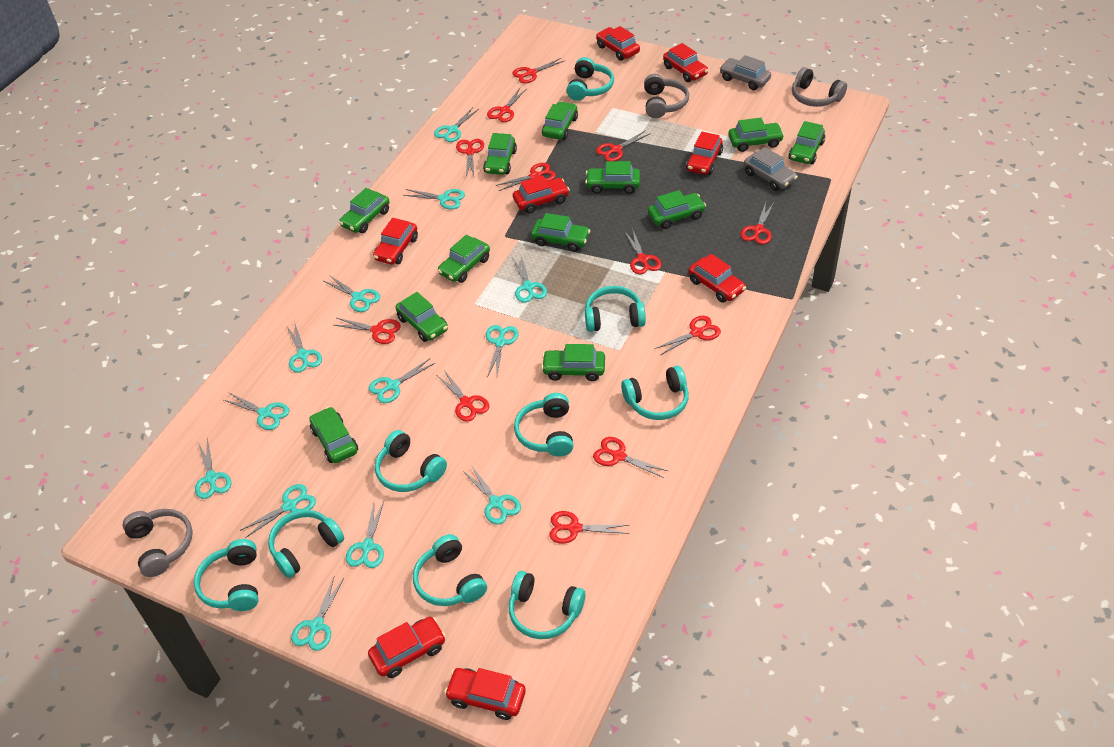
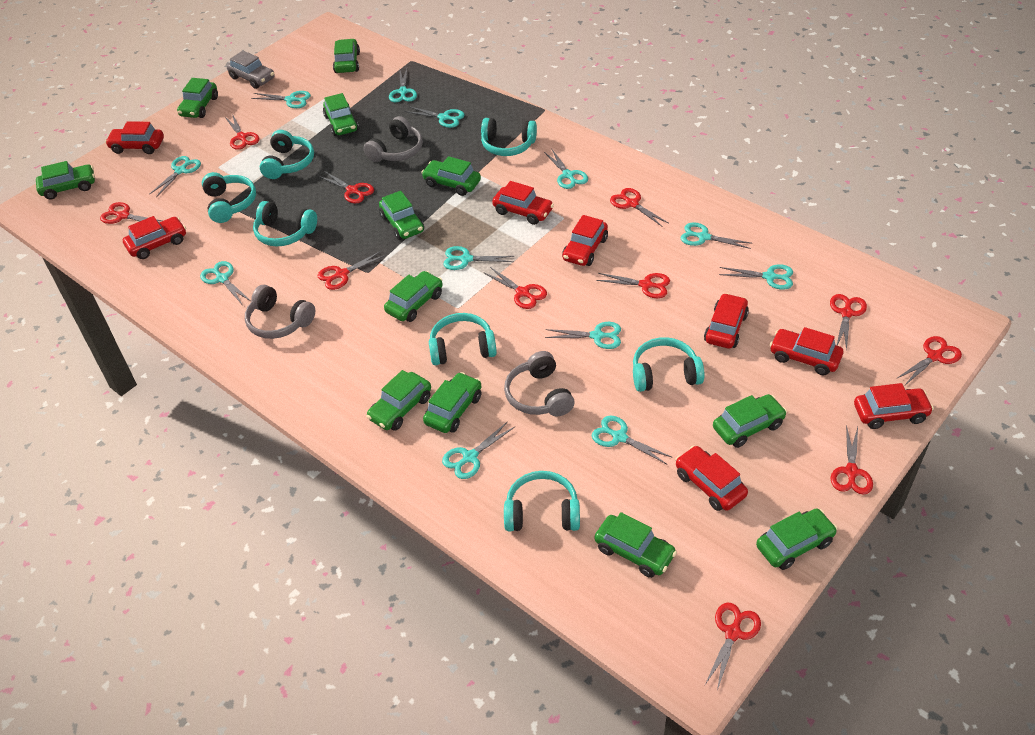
grey car: [719,55,771,90] [744,147,798,191] = 2 -> [227,51,275,89] = 1
red scissors: [334,318,401,344] [438,370,489,422] [456,139,484,177] [487,88,526,122] [495,163,556,191] [512,58,564,83] [549,511,629,544] [593,437,668,478] [596,131,650,161] [624,228,662,274] [655,316,721,355] [740,202,774,244] = 12 -> [100,202,162,224] [225,114,259,150] [318,171,374,203] [318,251,386,290] [483,267,547,309] [596,273,670,298] [610,188,668,227] [705,603,761,690] [830,294,867,351] [831,425,873,495] [896,336,962,385] = 11
turquoise headphones: [194,539,258,611] [268,510,344,578] [375,430,447,492] [413,534,487,606] [509,571,585,639] [514,393,573,457] [567,57,614,101] [585,286,646,332] [621,366,689,420] = 9 -> [202,172,256,223] [253,201,317,246] [260,130,314,179] [429,313,497,365] [481,118,537,156] [504,471,580,531] [633,337,705,392] = 7
turquoise scissors: [195,439,231,499] [224,392,289,430] [240,484,316,538] [286,321,322,373] [291,577,344,651] [324,275,380,312] [346,502,384,568] [369,358,435,403] [403,189,465,209] [434,107,479,142] [463,465,521,524] [486,325,519,377] [512,257,547,303] = 13 -> [149,156,201,197] [200,261,251,304] [251,91,311,108] [389,69,417,103] [405,106,465,128] [442,421,515,479] [443,246,515,270] [544,148,588,189] [545,322,621,349] [592,416,673,464] [680,222,753,249] [719,264,793,290] = 12

